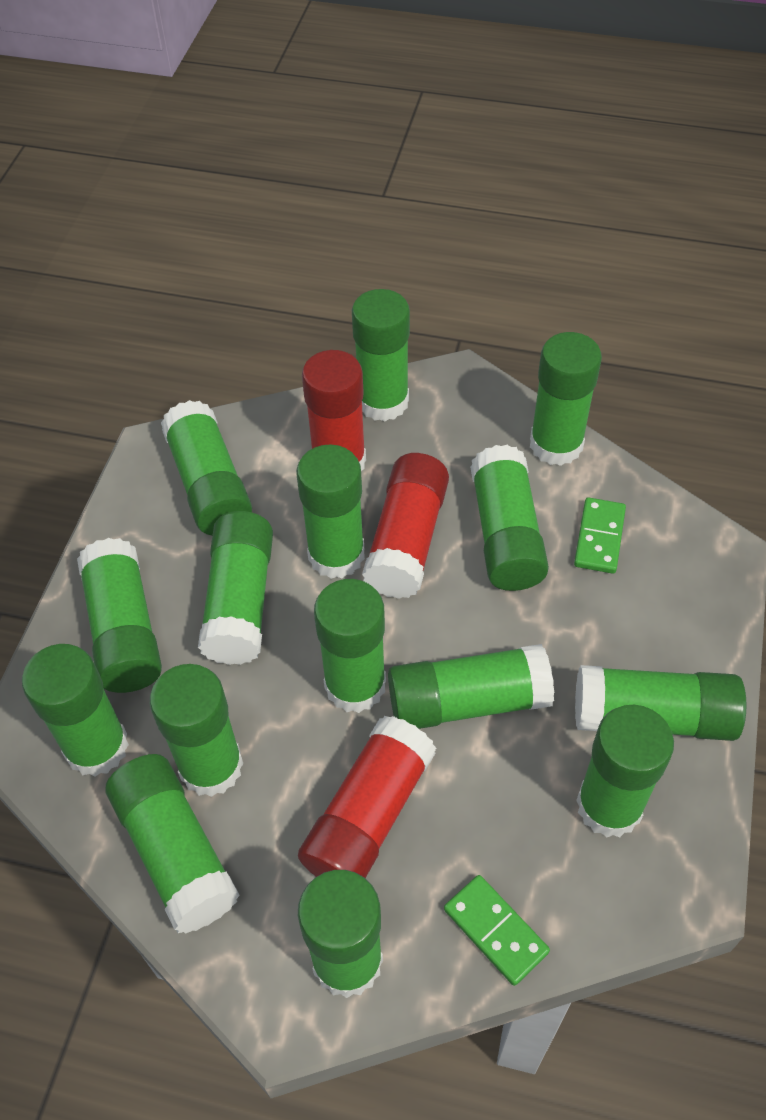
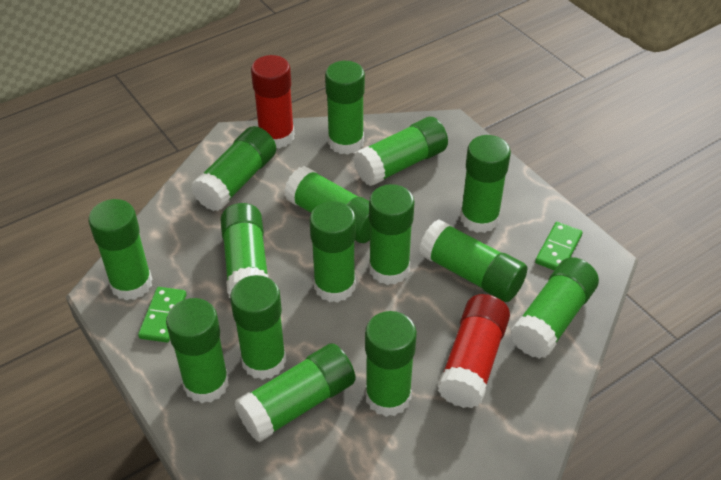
red glue stick: [298,716,436,878] [302,350,366,471] [362,453,449,599] = 3 -> [251,55,294,149] [437,294,510,408] = 2

